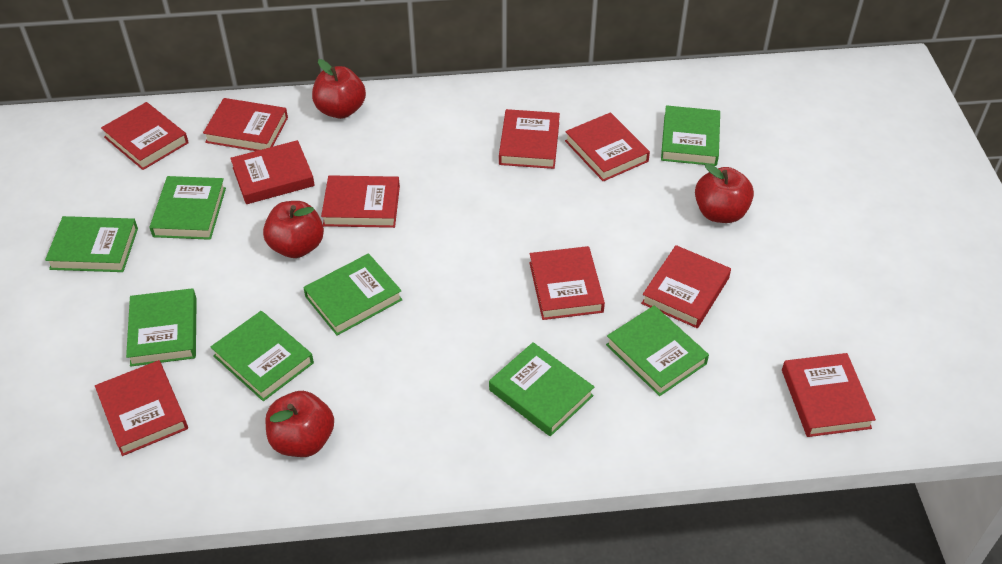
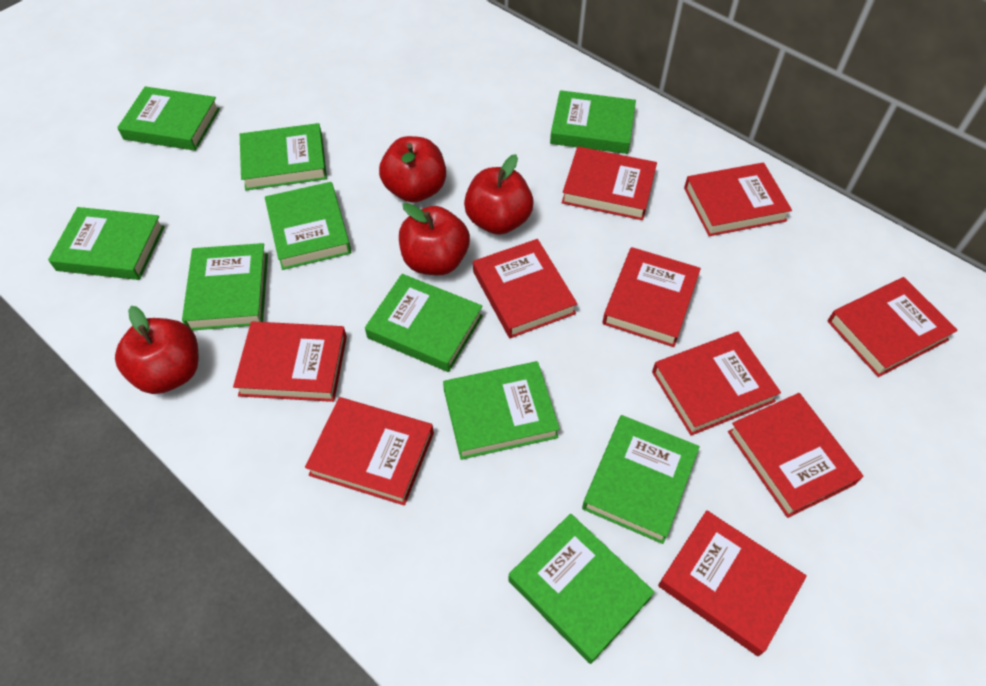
green book: [45,216,138,272] [126,288,197,367] [150,176,226,240] [211,311,314,401] [303,253,402,336] [489,342,594,436] [606,306,709,396] [661,105,720,166] = 8 -> [48,207,165,280] [117,87,220,151] [182,243,268,331] [240,123,327,190] [265,182,351,270] [365,274,483,372] [443,361,560,460] [508,513,655,664] [550,90,636,154] [582,415,700,544] = 10

